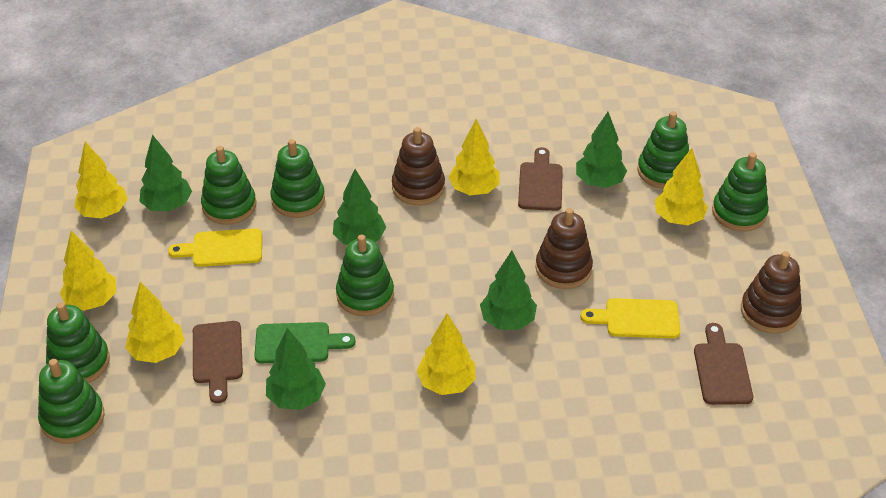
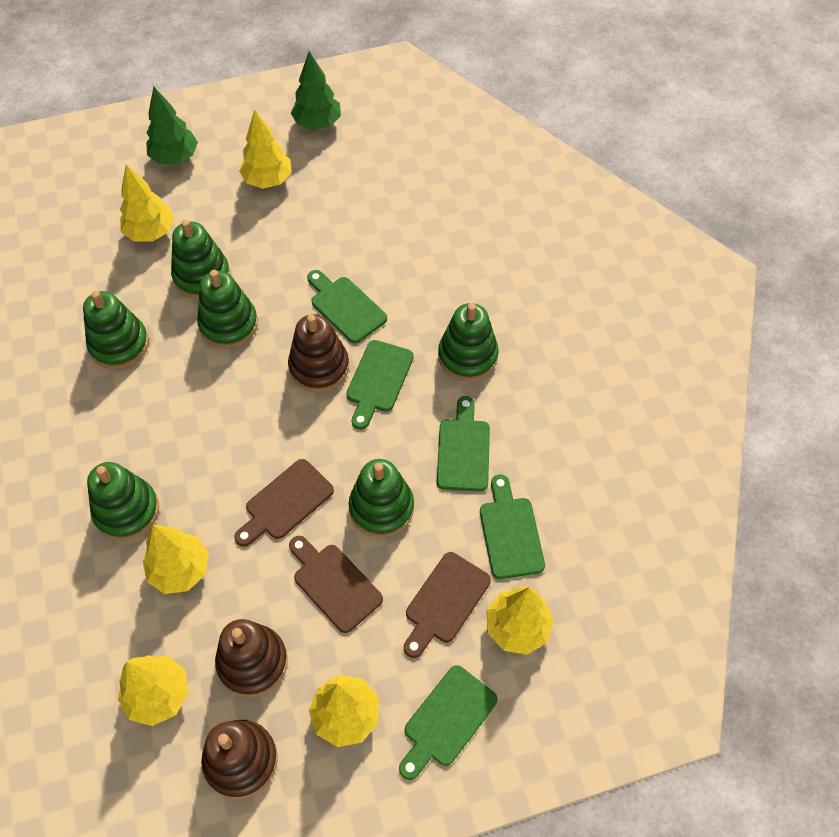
green cutting board: [254,322,356,363] = 1 -> [307,270,387,343] [346,340,414,430] [399,665,498,780] [437,396,490,492] [480,474,545,579] = 5
green stacking toy: [38,359,104,444] [46,302,110,383] [201,146,256,225] [270,139,325,218] [336,235,394,316] [637,111,689,189] [712,152,769,232] = 7 -> [83,291,149,369] [87,462,159,541] [171,220,230,299] [197,270,258,348] [349,459,414,537] [438,303,499,381] = 6
green tree: [139,134,192,211] [266,328,326,410] [333,169,386,245] [480,251,537,330] [576,112,627,188] = 5 -> [146,86,198,164] [291,51,341,130] = 2
yellow cutting board: [168,228,262,267] [581,298,680,339] = 2 -> none = 0

